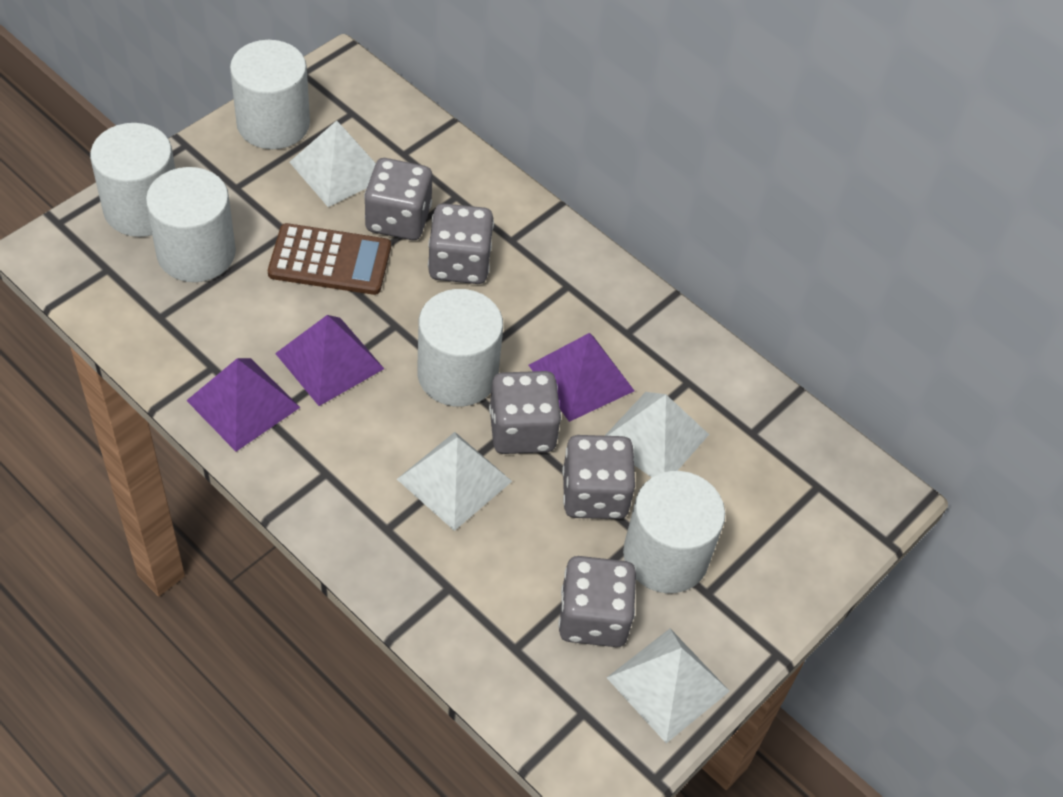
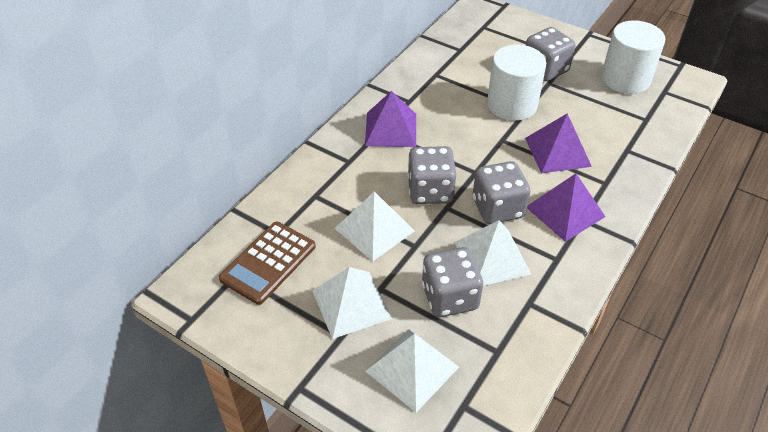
grey dice: [364,158,432,240] [428,203,494,284] [489,371,561,454] [558,556,636,647] [562,435,635,519] = 5 -> [408,146,456,204] [422,247,483,317] [473,161,531,224] [526,27,575,81] = 4
white cylinder: [90,123,175,237] [146,167,236,282] [230,40,310,149] [417,289,503,407] [623,471,725,593] = 5 -> [487,45,546,121] [601,20,665,94] = 2

